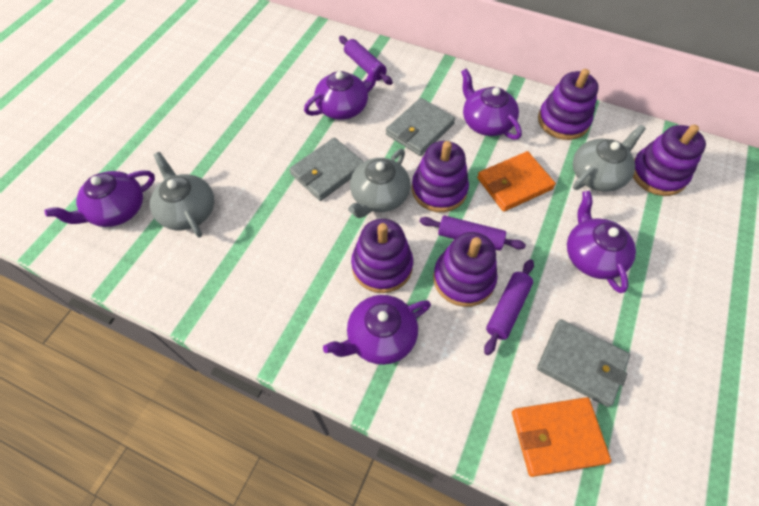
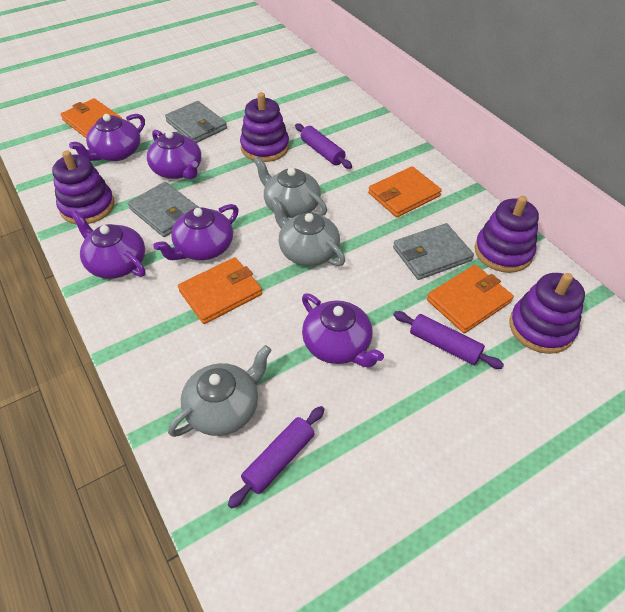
orange wallet: [477,151,556,212] [512,397,611,477] = 2 -> [61,98,122,138] [178,257,262,324] [368,166,442,217] [427,265,514,333] = 4
purple stacking toy: [351,219,413,293] [412,141,469,212] [433,232,498,307] [538,69,599,140] [633,125,706,196] = 5 -> [52,151,115,224] [240,92,289,162] [475,196,539,273] [509,273,585,354] = 4

